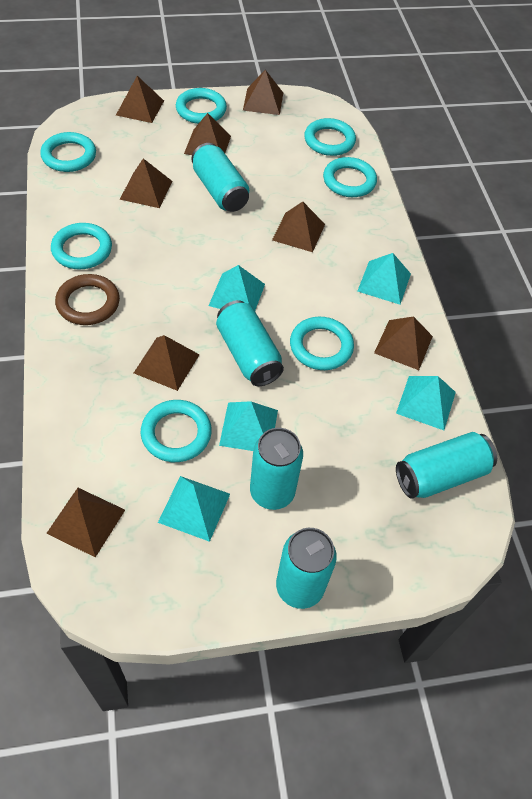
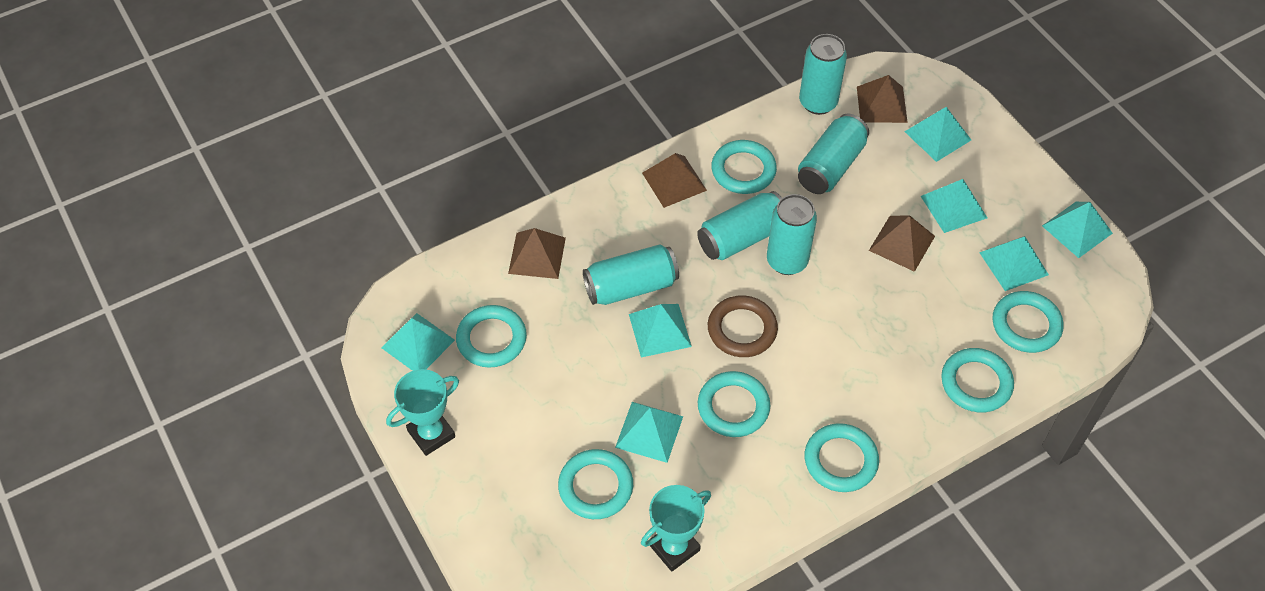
brown pyramid: [46,488,125,557] [116,76,164,123] [119,159,172,208] [134,335,200,391] [184,113,231,155] [243,70,283,115] [272,202,325,252] [374,316,433,370] = 8 -> [508,228,566,279] [642,153,707,208] [857,75,908,123] [869,216,935,272] = 4
turquoise pyramid: [158,476,230,542] [209,265,265,310] [219,401,278,451] [357,253,411,305] [396,376,456,430] = 5 -> [381,313,455,371] [615,402,683,463] [629,304,692,358] [904,107,971,162] [921,179,987,233] [979,236,1049,291] [1042,202,1113,258] = 7
turquoise trophy: none = 0 -> [386,369,459,456] [641,485,711,572] = 2

